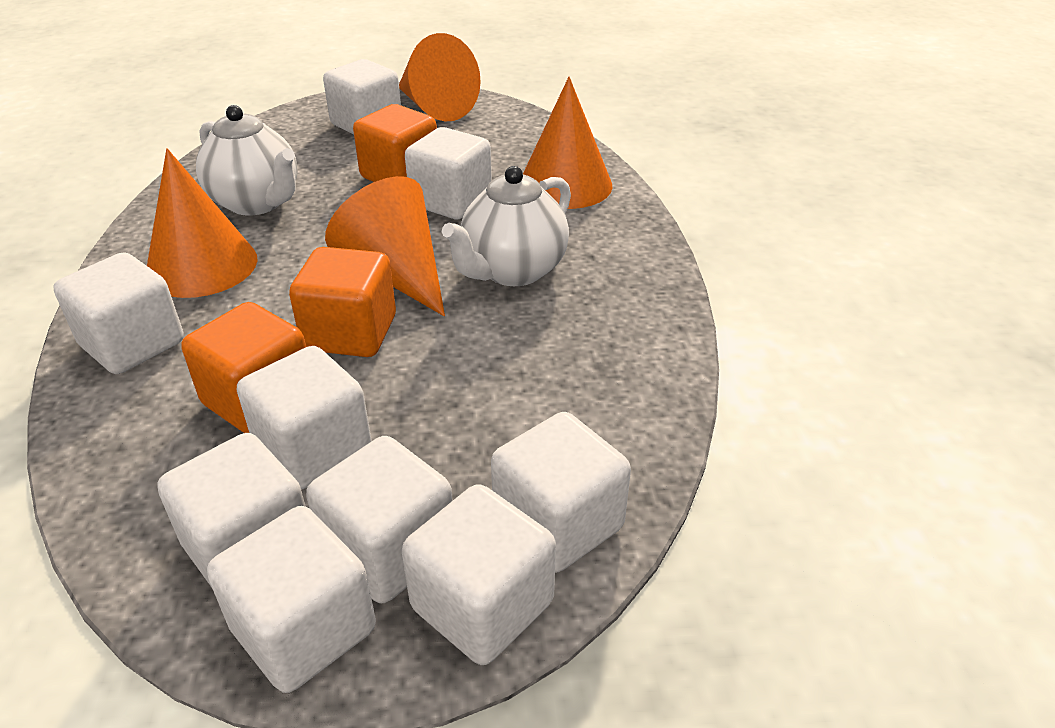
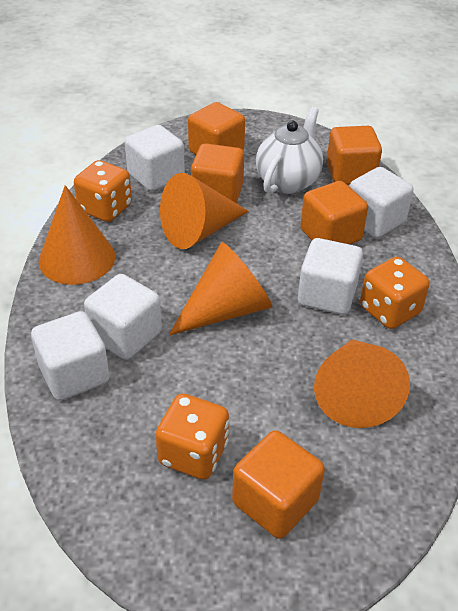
orange cube: [181,302,306,433] [289,247,396,357] [353,104,437,182] = 3 -> [188,102,245,155] [191,143,244,203] [232,430,325,539] [300,181,368,244] [327,126,382,185] = 5
orange dice: none = 0 -> [74,160,132,222] [156,393,229,480] [360,257,430,329] = 3
white cube: [53,252,184,374] [157,433,306,587] [207,506,376,693] [237,346,372,490] [306,436,453,603] [323,59,401,135] [402,484,556,665] [405,127,492,219] [491,412,631,573] = 9 -> [31,311,110,401] [84,274,162,360] [125,125,185,191] [298,238,363,315] [349,167,413,238] = 5
white teapot: [196,105,297,216] [442,166,571,286] = 2 -> [256,107,323,194] = 1

